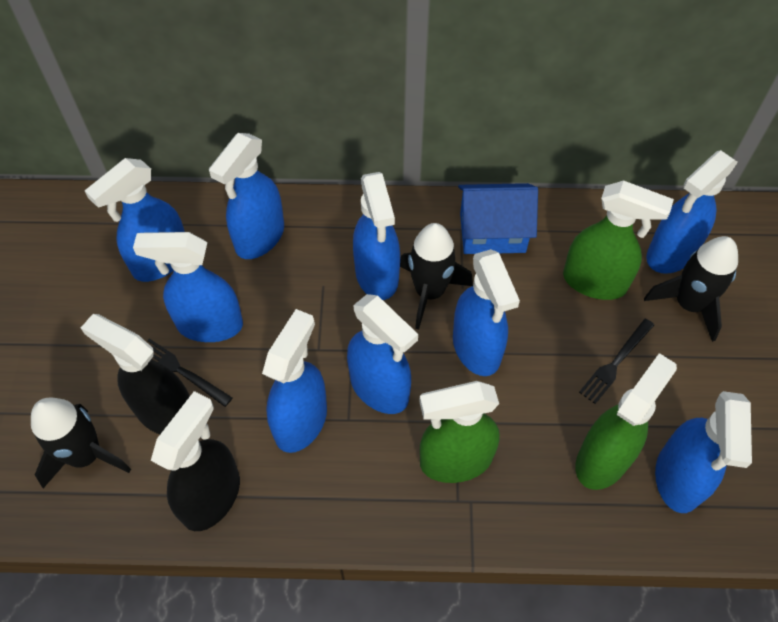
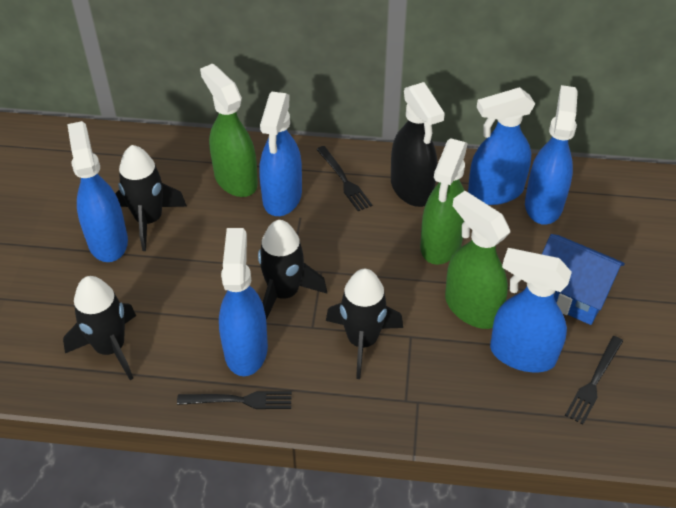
black fork: [147,339,232,407] [579,319,654,404] = 2 -> [177,391,292,409] [316,146,372,211] [565,336,623,425] = 3
black rocket: [31,397,131,488] [400,223,473,329] [644,236,738,342] = 3 -> [63,276,136,380] [115,145,187,251] [258,220,327,320] [326,269,403,379] = 4
black spray bottle: [81,314,190,434] [151,391,240,531] = 2 -> [391,82,445,207] = 1
blue spray bottle: [85,158,185,282] [133,232,243,342] [209,133,284,259] [262,309,327,453] [347,294,418,414] [353,172,400,300] [453,249,520,376] [646,150,738,274] [655,391,752,513] = 9 -> [67,121,128,262] [219,228,268,376] [259,92,302,216] [468,87,535,205] [490,248,572,372] [525,85,578,225] = 6

